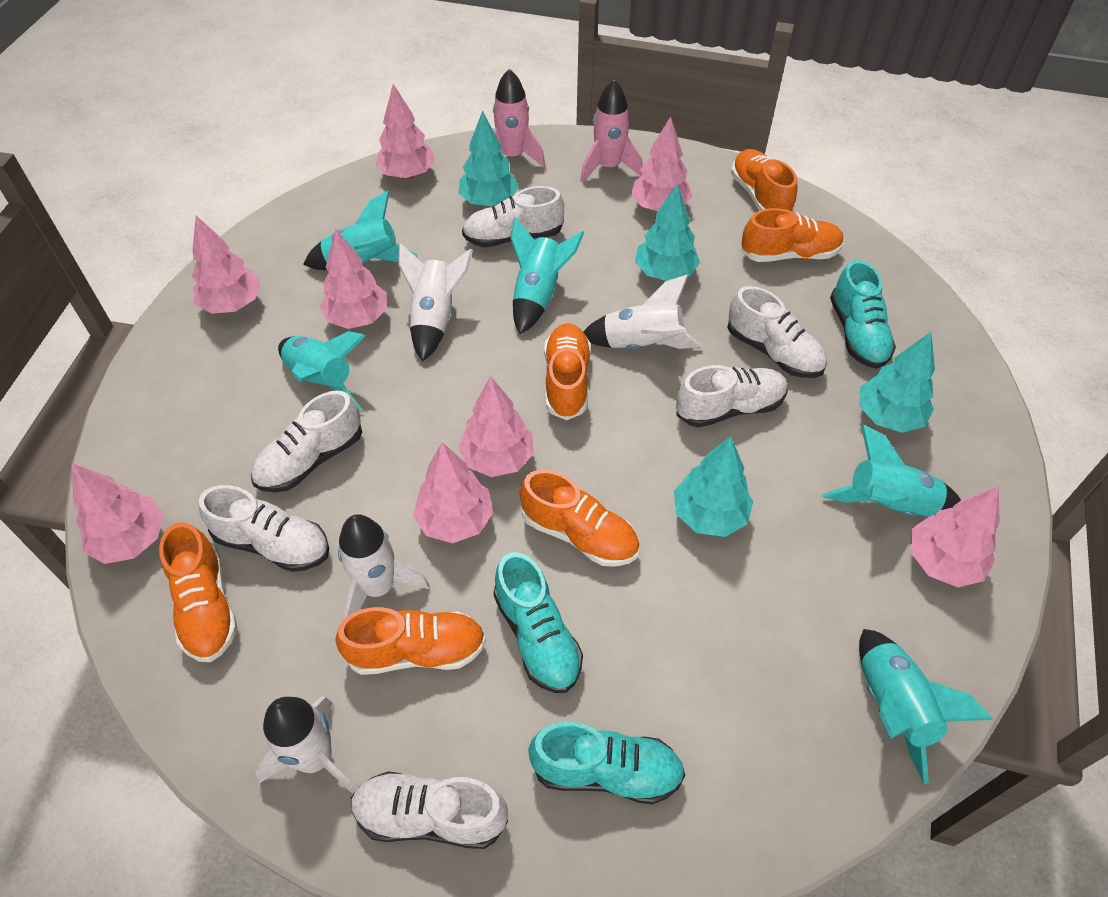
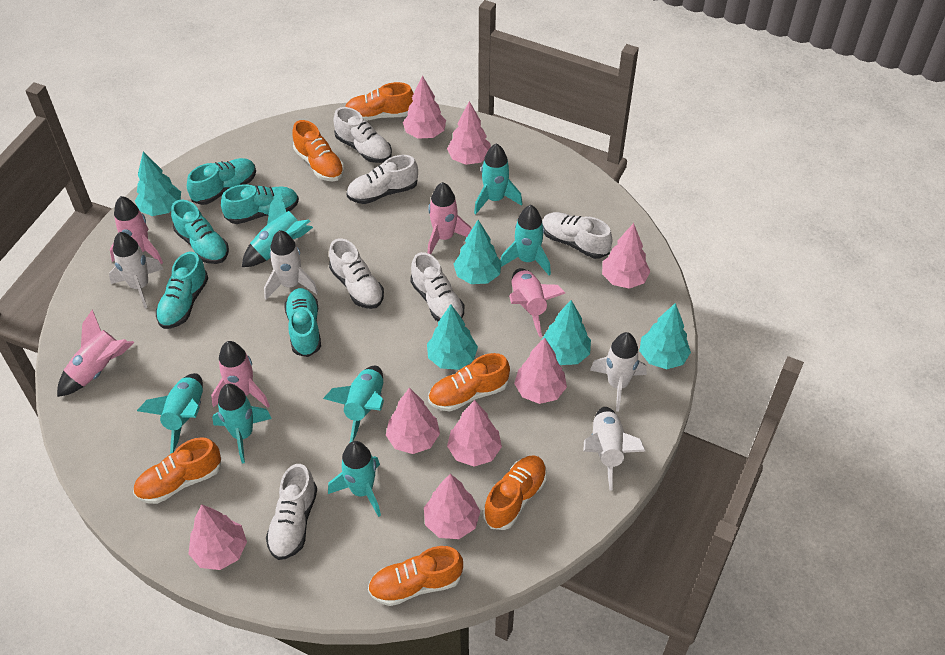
pink rocket: [493,69,545,167] [580,80,643,182] = 2 -> [57,310,134,397] [110,196,163,264] [211,341,270,408] [428,182,472,255] [509,268,565,337] = 5
turquoise rocket: [278,331,365,411] [303,191,418,270] [510,217,584,334] [822,425,961,517] [859,629,993,784] = 5 -> [137,373,203,453] [212,384,272,463] [242,191,313,267] [323,366,384,442] [328,441,381,517] [474,143,522,214] [501,205,551,276] = 7
turquoise shoe: [493,552,583,693] [529,722,685,805] [830,260,896,369] = 3 -> [156,252,208,329] [171,200,229,264] [187,158,256,205] [221,184,299,224] [284,288,321,357] = 5
turquoise tree: [459,111,519,206] [635,183,700,281] [674,437,753,537] [859,332,935,433] = 4 -> [135,152,181,216] [427,304,478,370] [454,220,502,284] [541,300,591,365] [639,303,691,369] = 5

